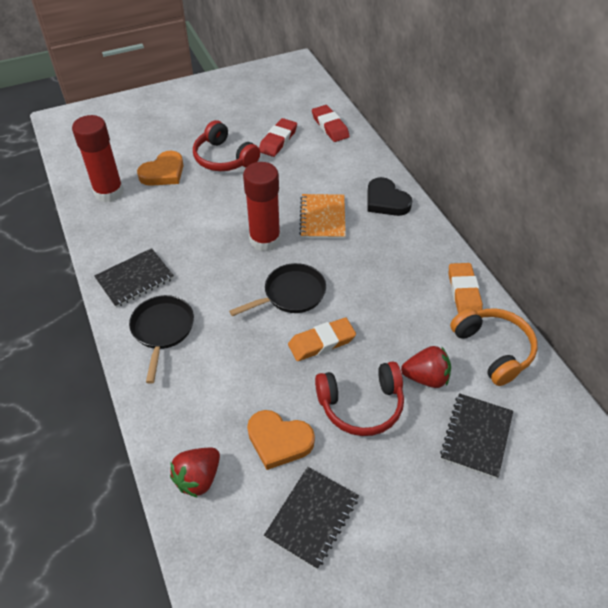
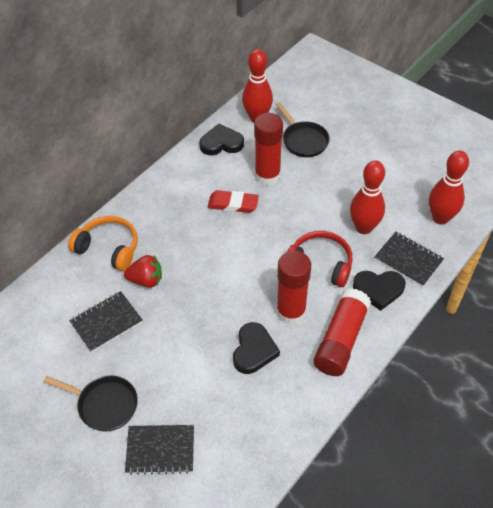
black heart: [367,177,412,216] = 1 -> [199,124,244,156] [233,322,280,374] [353,271,406,311] = 3
orange eraser: [288,318,356,361] [449,263,483,314] = 2 -> none = 0
orange heart: [137,151,184,186] [247,410,315,470] = 2 -> none = 0
orange notebook: [299,194,346,239] = 1 -> none = 0
red bowling pin: none = 0 -> [242,49,273,123] [350,160,385,234] [429,151,469,225] = 3
red eraser: [259,118,297,157] [312,105,350,142] = 2 -> [208,190,259,213] = 1
red glue stick: [72,115,124,202] [243,162,281,251] = 2 -> [254,113,283,185] [276,250,311,325] [314,288,371,376] = 3
red headphones: [193,120,260,171] [315,361,404,436] = 2 -> [287,231,353,287] = 1
red strawberry: [170,448,220,498] [401,346,451,388] = 2 -> [124,255,162,288] = 1

